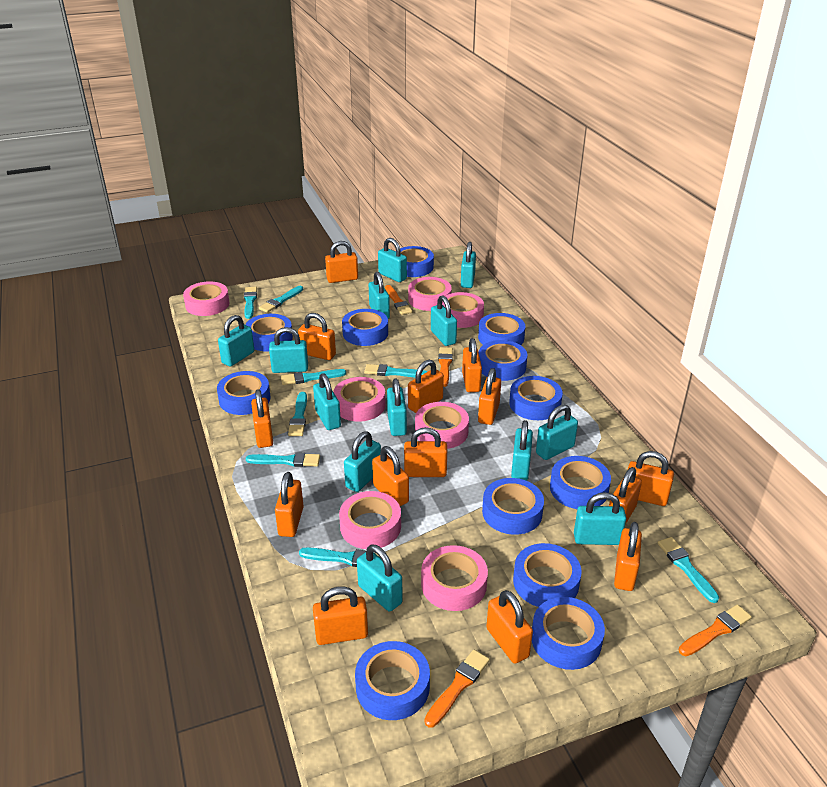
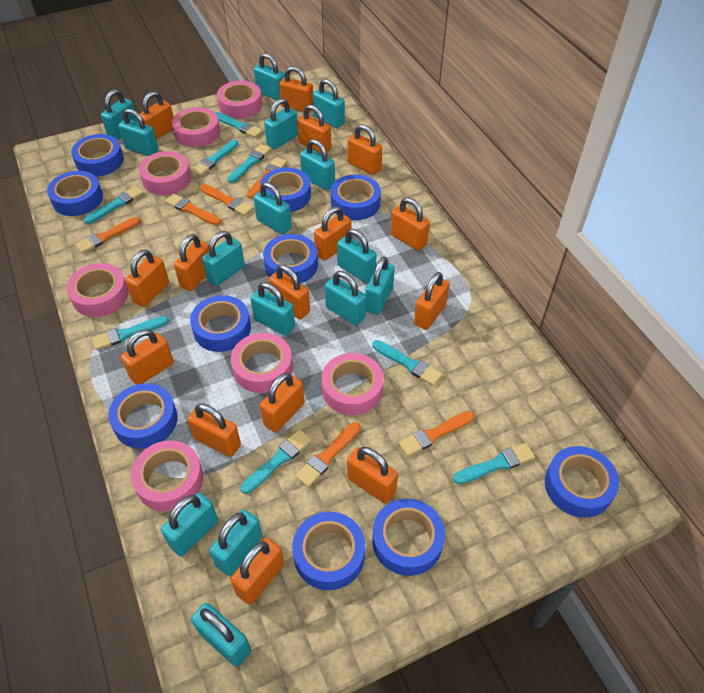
blue tape: [217,371,271,415] [245,314,293,351] [342,309,388,346] [355,641,430,720] [395,246,434,277] [478,313,525,345] [479,340,527,381] [482,478,544,535] [509,376,563,420] [513,543,582,607] [532,597,605,670] [550,456,611,509] = 12 -> [47,171,103,216] [71,134,124,176] [108,383,178,449] [190,295,251,352] [260,167,311,212] [263,234,318,283] [292,512,365,590] [331,175,381,220] [372,499,445,576] [545,446,619,518] = 10
orange brush: [385,285,412,315] [424,650,490,728] [438,347,453,387] [679,604,752,656] = 4 -> [75,217,140,254] [165,194,221,225] [200,184,253,216] [247,157,287,199] [295,422,361,487] [399,411,475,456] = 6
orange padlock: [251,389,273,448] [275,472,304,537] [298,313,336,360] [313,586,368,645] [325,241,358,283] [372,446,409,506] [404,427,447,477] [408,360,444,413] [462,338,482,392] [478,368,501,425] [486,590,533,664] [609,467,642,524] [614,522,642,591] [628,451,674,506] = 14 -> [121,329,174,385] [125,249,169,307] [139,91,174,140] [174,234,209,291] [187,403,241,457] [231,538,284,605] [260,373,304,433] [269,265,310,319] [279,66,313,113] [297,105,332,154] [314,206,351,261] [347,447,398,503] [348,124,382,175] [390,197,430,251] [414,272,449,330] = 15
turquoise padlock: [218,315,254,367] [269,327,308,373] [313,373,341,430] [344,431,381,492] [357,544,403,612] [369,272,390,319] [378,238,407,282] [387,379,407,436] [431,296,457,346] [461,242,476,288] [511,420,533,481] [536,405,578,460] [574,492,626,545] = 13 -> [101,89,138,140] [118,109,159,156] [161,493,218,556] [191,603,251,667] [202,231,245,286] [209,510,262,576] [250,282,295,336] [254,53,285,100] [254,182,292,235] [264,98,298,149] [300,139,335,190] [313,79,345,128] [325,271,366,325] [337,229,377,283] [365,257,395,315] = 15

